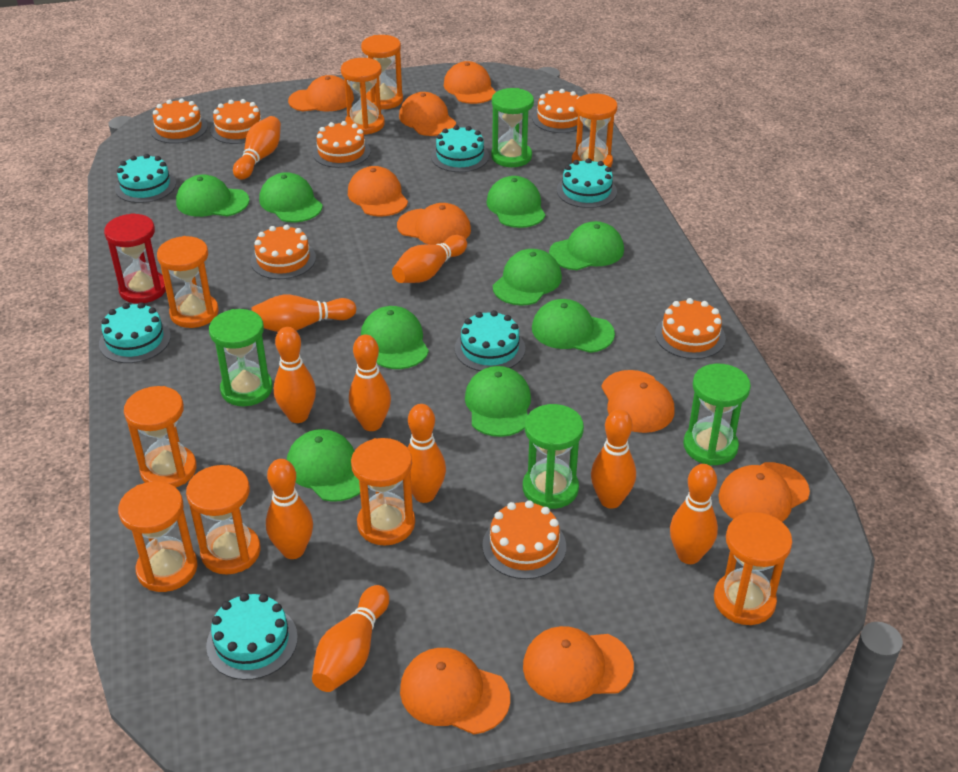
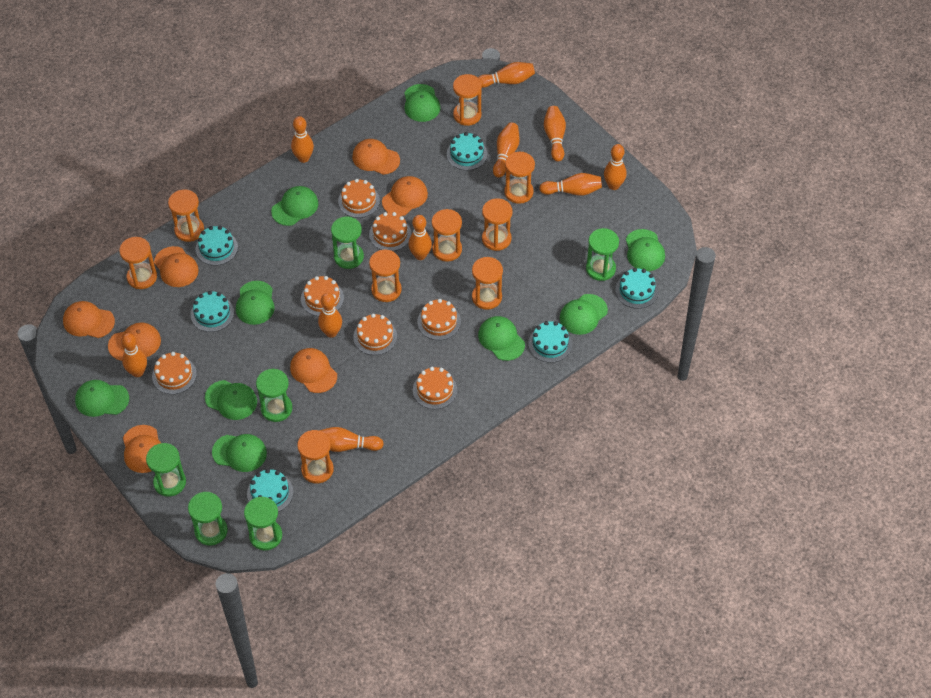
green hourglass: [209,309,273,406] [491,88,534,167] [523,404,584,509] [683,364,751,465] = 4 -> [146,443,186,497] [188,492,228,546] [244,497,282,550] [256,369,292,422] [331,217,364,269] [586,228,619,281] = 6
orange cap: [288,75,354,112] [348,166,408,216] [397,203,471,245] [399,92,456,136] [400,648,510,734] [444,61,496,104] [523,626,634,703] [601,370,675,433] [718,462,810,522] = 9 -> [63,301,115,338] [108,322,161,361] [123,425,161,473] [154,246,199,287] [290,348,337,393] [352,139,400,175] [382,176,428,216] = 7
red hourglass: [104,213,166,304] = 1 -> none = 0

